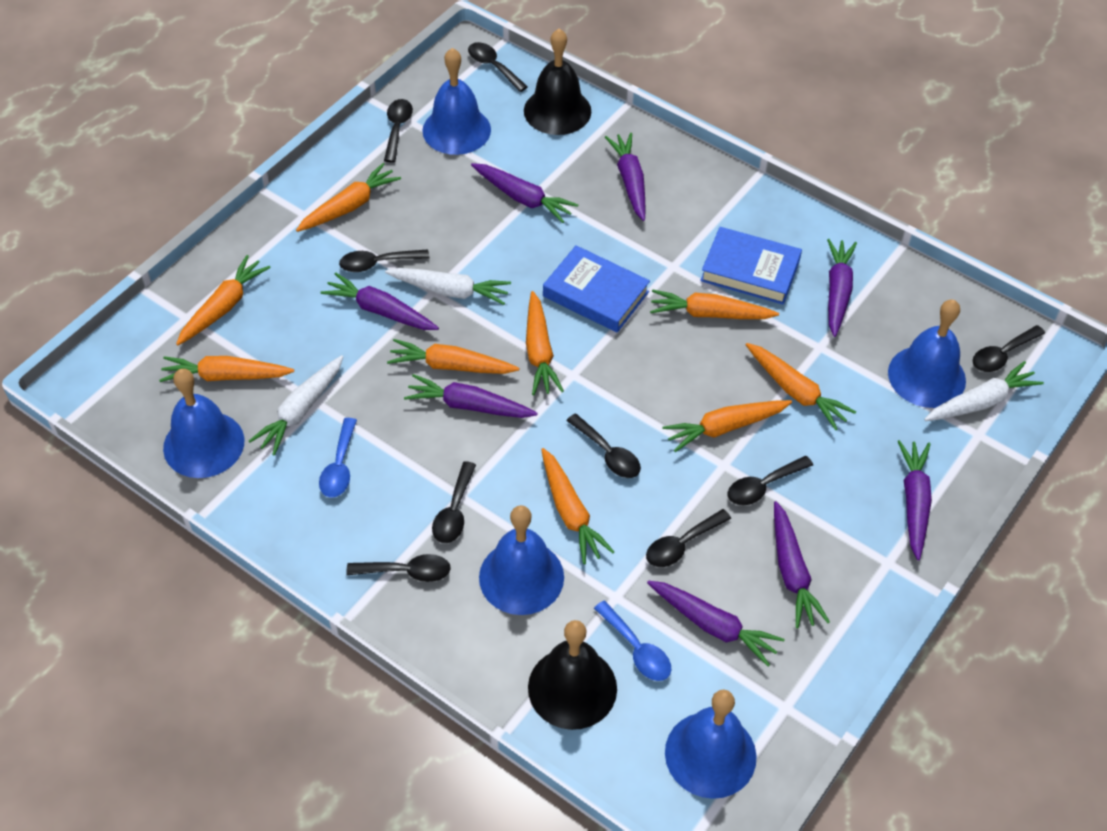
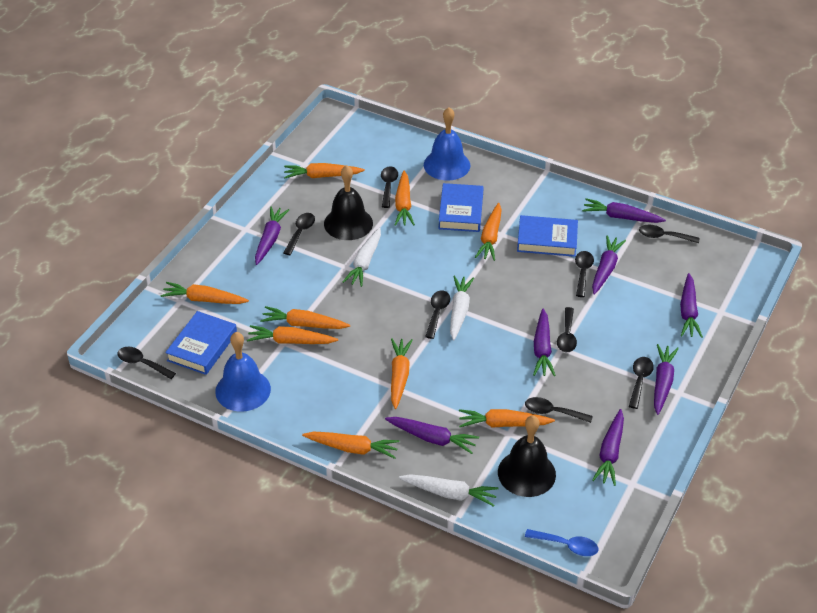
blue bell: [163,369,244,478] [422,48,491,155] [479,505,564,615] [665,689,757,799] [888,300,966,408] = 5 -> [215,332,271,412] [424,107,470,181] = 2
blue book: [543,245,650,333] [700,227,802,305] = 2 -> [165,311,237,375] [438,183,484,232] [517,215,578,257] = 3
blue spoon: [319,418,357,498] [594,601,671,681] = 2 -> [525,529,598,556] = 1

